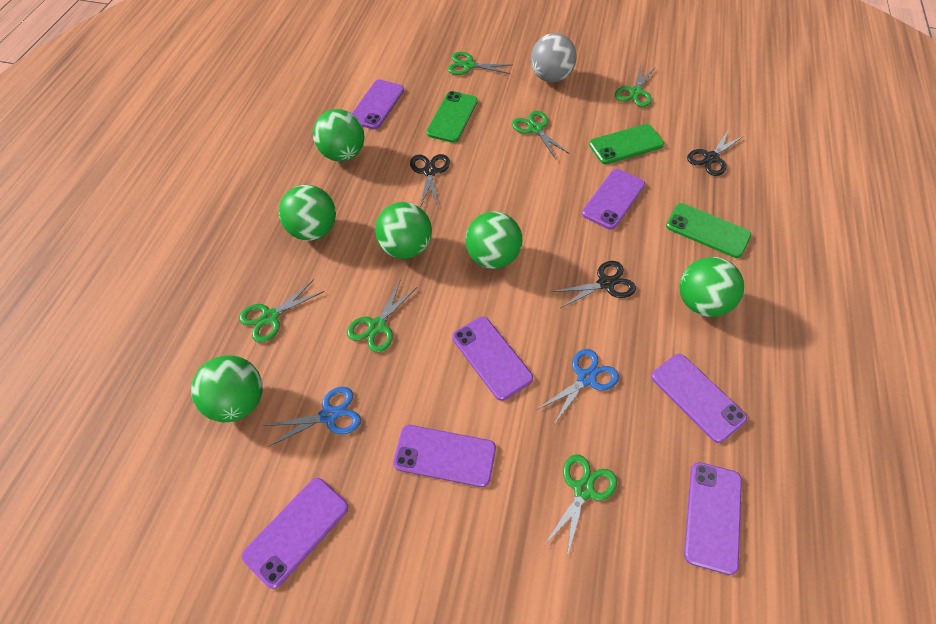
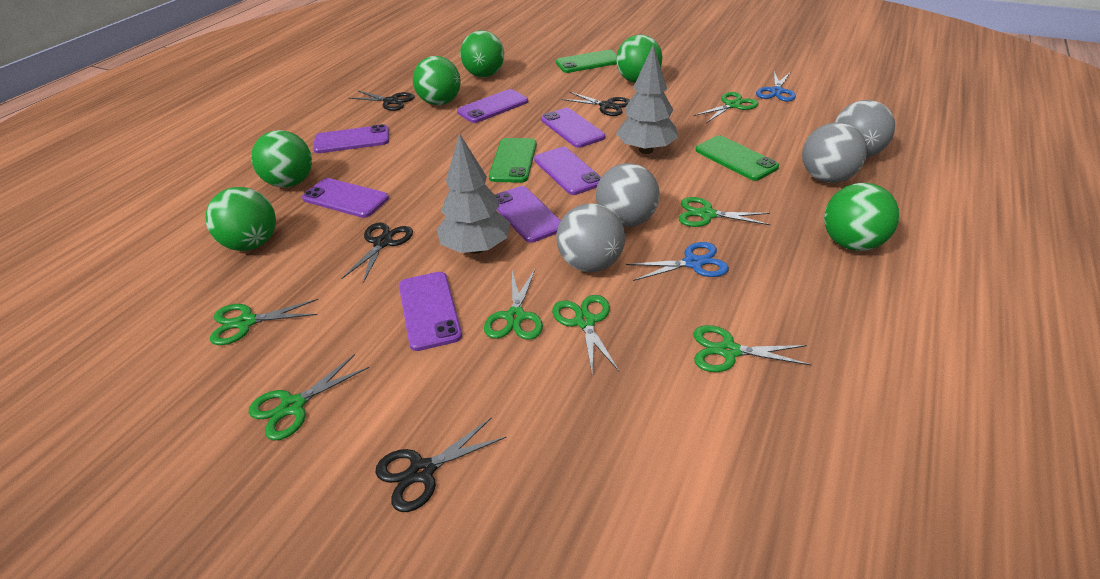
black scissors: [410,154,450,209] [552,261,636,308] [687,129,744,176] = 3 -> [341,222,413,283] [348,90,414,111] [375,417,507,512] [562,92,630,116] = 4
green scissors: [239,279,325,343] [347,279,417,352] [448,52,511,75] [512,111,570,159] [545,455,617,557] [615,64,656,107] = 6 -> [210,299,318,345] [249,354,369,441] [484,270,543,340] [552,295,619,373] [679,197,771,227] [693,92,758,123] [694,325,812,372] = 7
grey ball: [531,33,577,82] = 1 -> [556,203,625,272] [596,163,660,227] [802,122,867,183] [834,100,895,158] = 4
grey tree: none = 0 -> [437,133,510,254] [616,45,678,154] = 2

